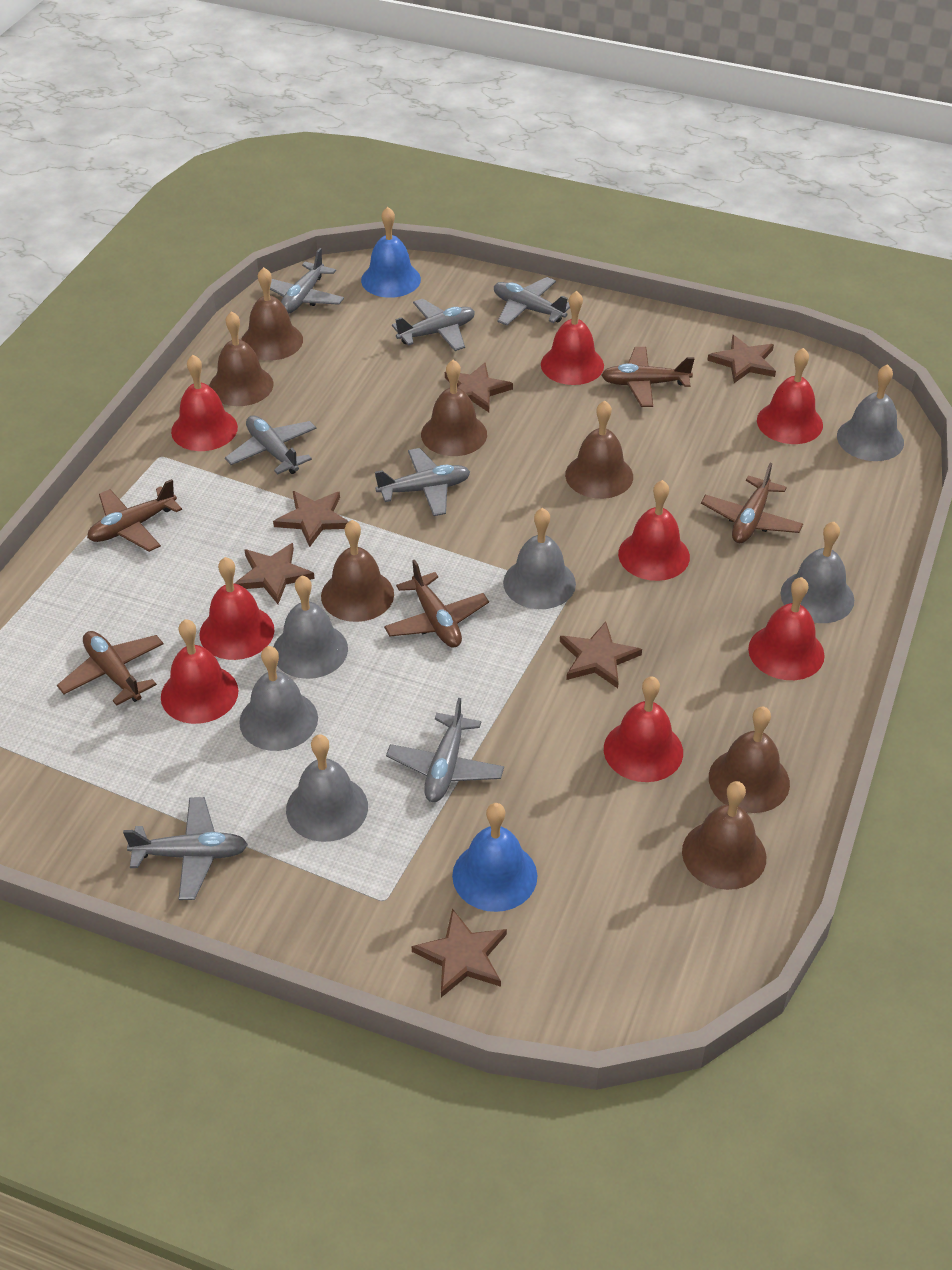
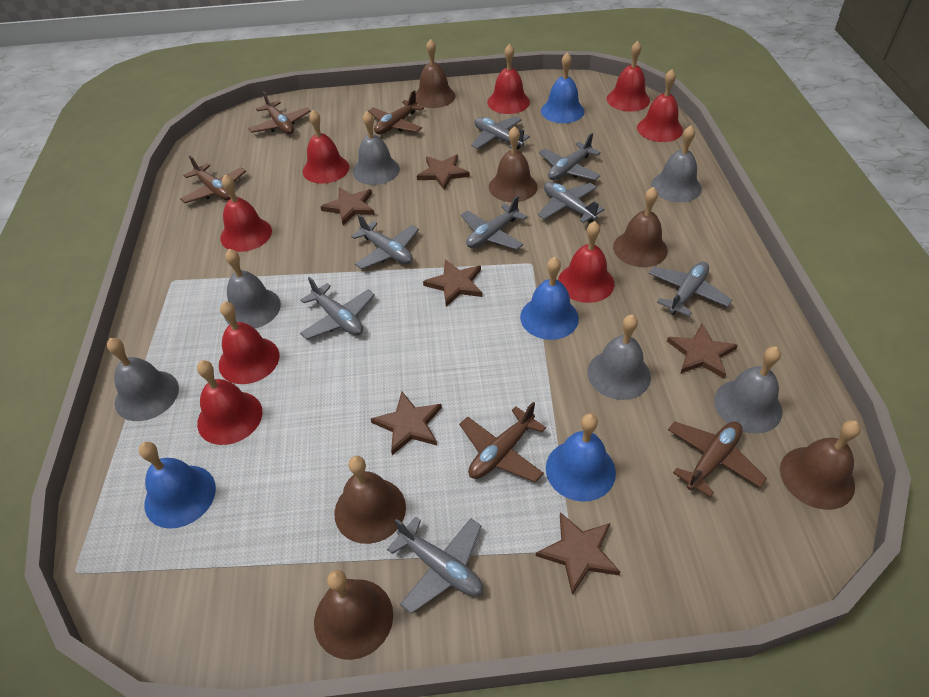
blue bell: [361,207,421,298] [452,803,537,912] = 2 -> [139,442,216,529] [520,257,579,340] [541,52,584,123] [546,414,616,502] = 4
brown bell: [209,311,273,406] [241,267,303,361] [321,520,394,622] [421,360,487,456] [565,401,633,499] [682,781,766,890] [709,706,790,813] = 7 -> [314,570,393,660] [334,456,406,544] [415,39,456,108] [489,126,537,202] [613,187,668,267] [780,420,861,510] = 6
grey plane: [123,797,248,900] [225,415,317,475] [270,248,344,314] [375,448,470,516] [386,698,504,802] [392,299,475,351] [494,277,570,326] = 7 -> [300,277,375,340] [351,214,419,269] [387,516,483,614] [461,196,527,250] [471,116,530,150] [538,182,605,223] [539,133,601,180] [649,262,732,316] = 8

